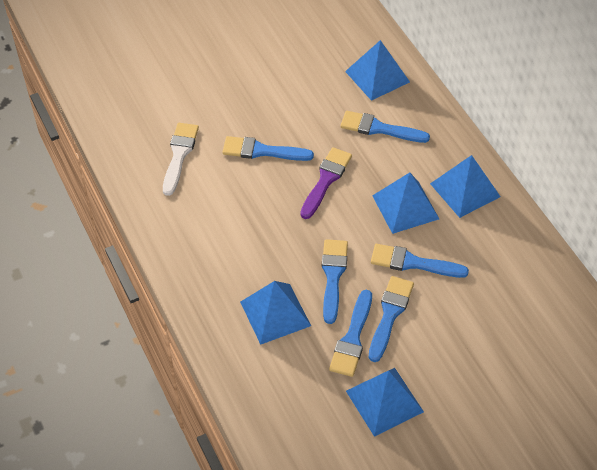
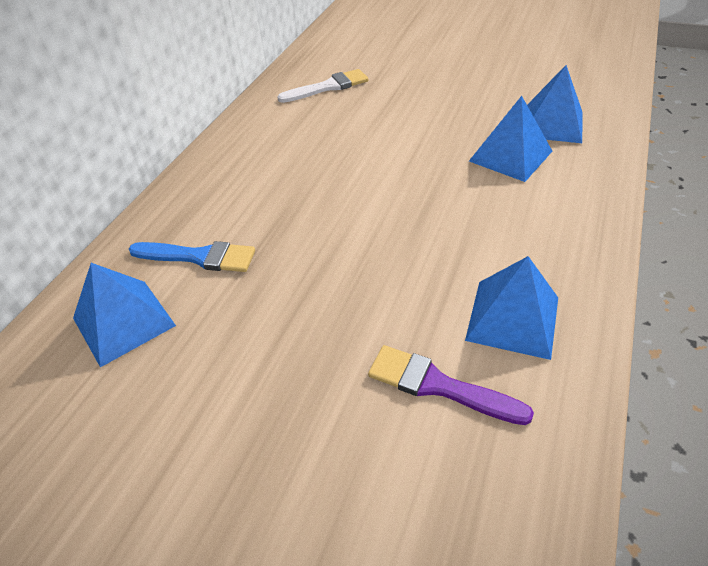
blue brush: [223,136,314,161] [322,239,348,324] [329,290,372,377] [340,111,430,143] [369,276,414,362] [371,244,469,278] = 6 -> [129,241,255,272] = 1
blue pyramid: [240,281,311,345] [345,40,410,101] [346,368,424,437] [372,173,439,234] [430,155,501,218] = 5 -> [73,263,176,367] [465,256,558,360] [469,96,552,182] [527,65,583,143] = 4

